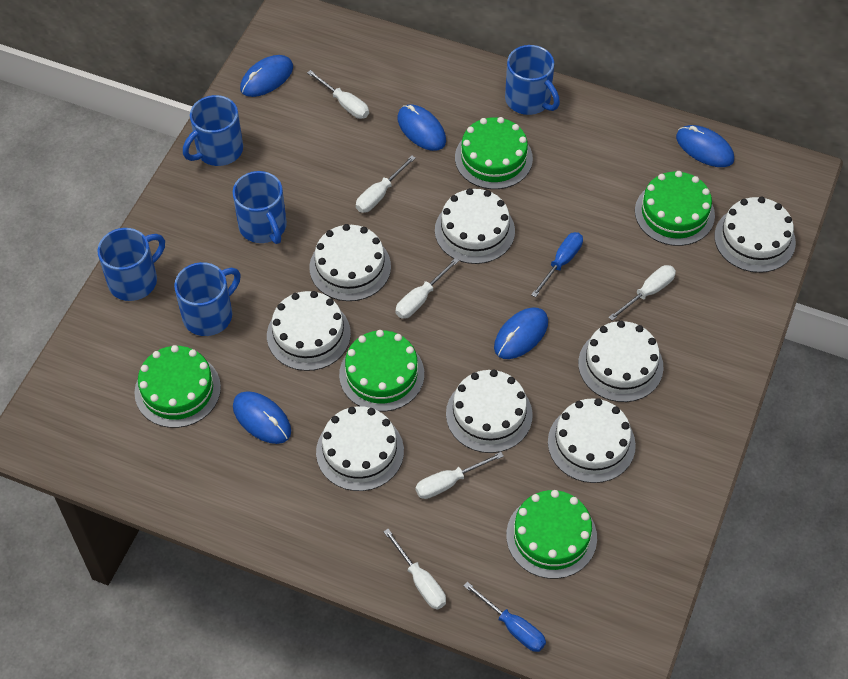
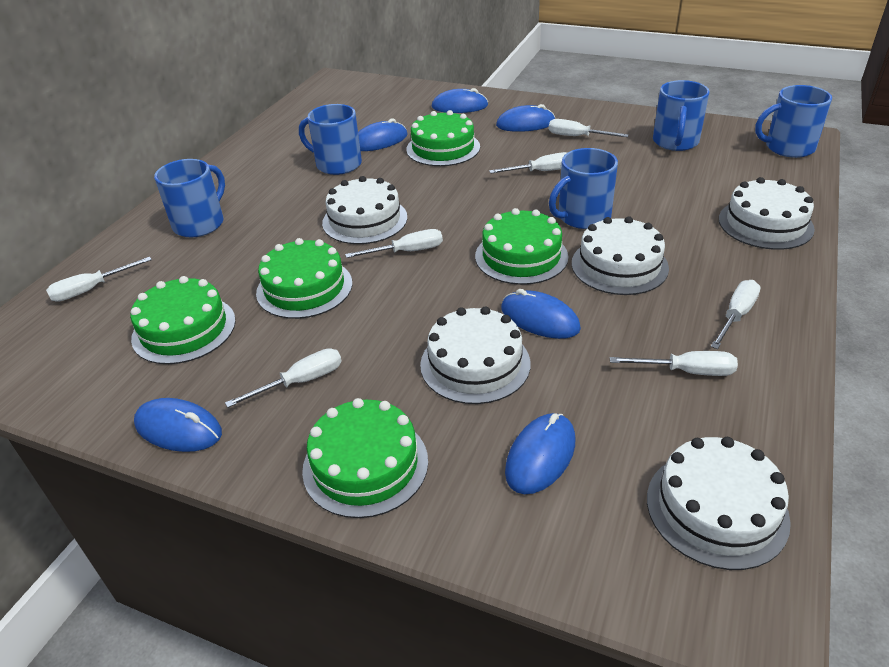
blue mouse: [233,391,291,444] [240,55,293,97] [397,105,446,151] [494,307,548,359] [676,125,734,167] = 5 -> [134,398,222,452] [358,119,408,151] [432,88,488,113] [496,104,555,132] [501,289,581,339] [505,413,575,494] = 6
blue screwdriver: [463,582,546,652] [531,232,583,298] = 2 -> none = 0
white cake: [267,291,351,371] [309,224,391,301] [316,406,404,491] [435,188,515,264] [446,369,533,453] [548,398,636,483] [578,321,663,402] [714,197,796,273] = 8 -> [322,176,407,244] [420,307,530,404] [572,216,669,295] [647,437,791,570] [719,177,815,250] = 5
white screwdriver: [307,70,369,119] [356,156,416,213] [383,529,446,610] [395,258,459,319] [416,452,504,499] [608,265,676,321] = 6 -> [46,257,152,302] [225,348,342,408] [345,229,443,258] [489,152,568,173] [549,119,629,137] [610,351,738,376] [710,280,761,349] = 7

